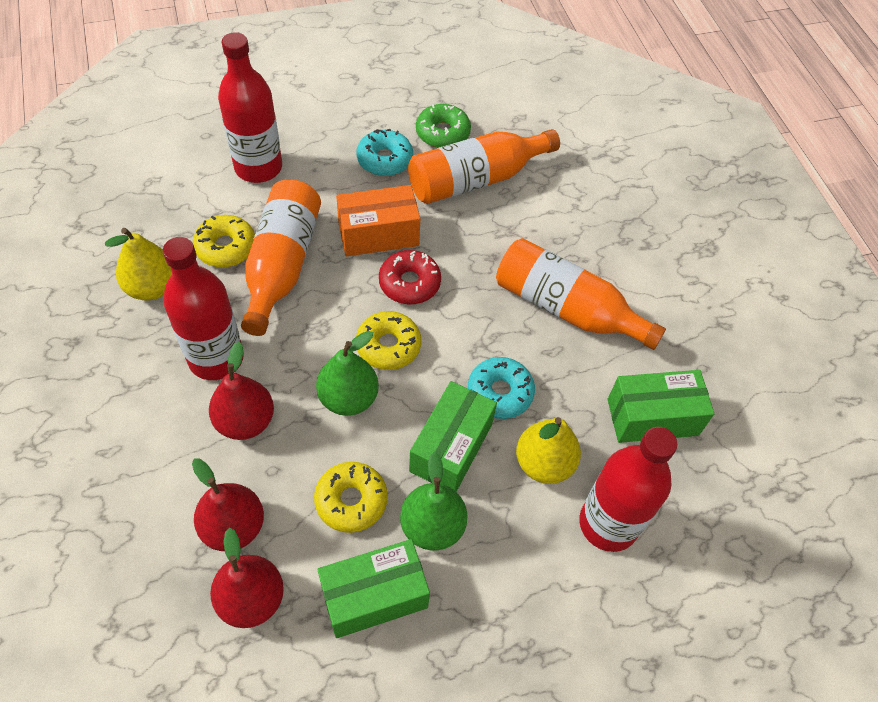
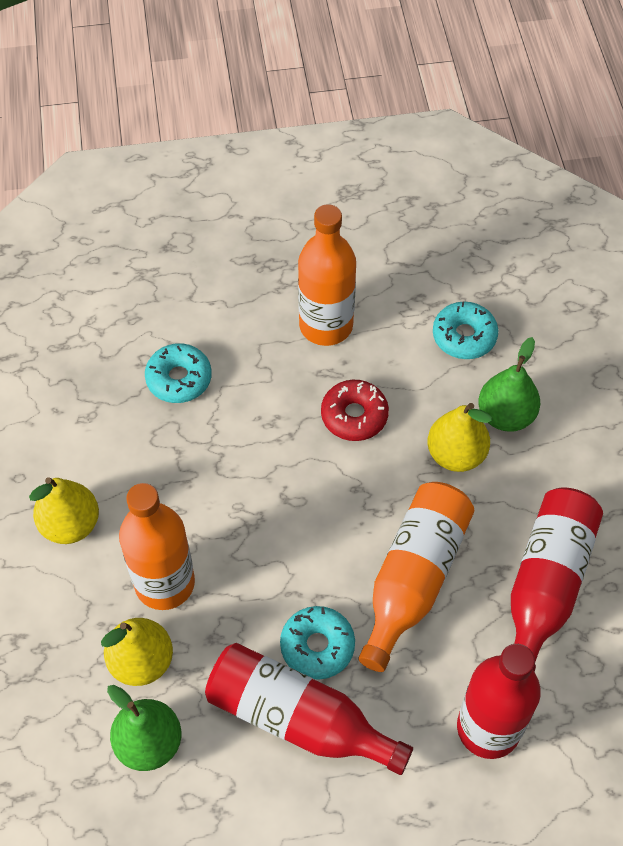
green box: [317,539,430,638] [409,381,497,492] [607,370,714,443] = 3 -> none = 0
green donut: [416,104,471,148] = 1 -> none = 0
orange box: [336,185,420,256] = 1 -> none = 0
red pear: [192,458,264,551] [209,342,274,440] [210,528,284,628] = 3 -> none = 0
turquoise donut: [356,129,413,176] [468,357,535,419] = 2 -> [145,343,212,403] [280,606,355,680] [433,301,498,359] = 3
yellow donut: [193,215,255,267] [314,462,388,533] [356,311,421,370] = 3 -> none = 0
yellow pear: [105,228,172,301] [516,417,581,484] = 2 -> [29,477,99,544] [101,618,173,686] [427,403,492,472] = 3

